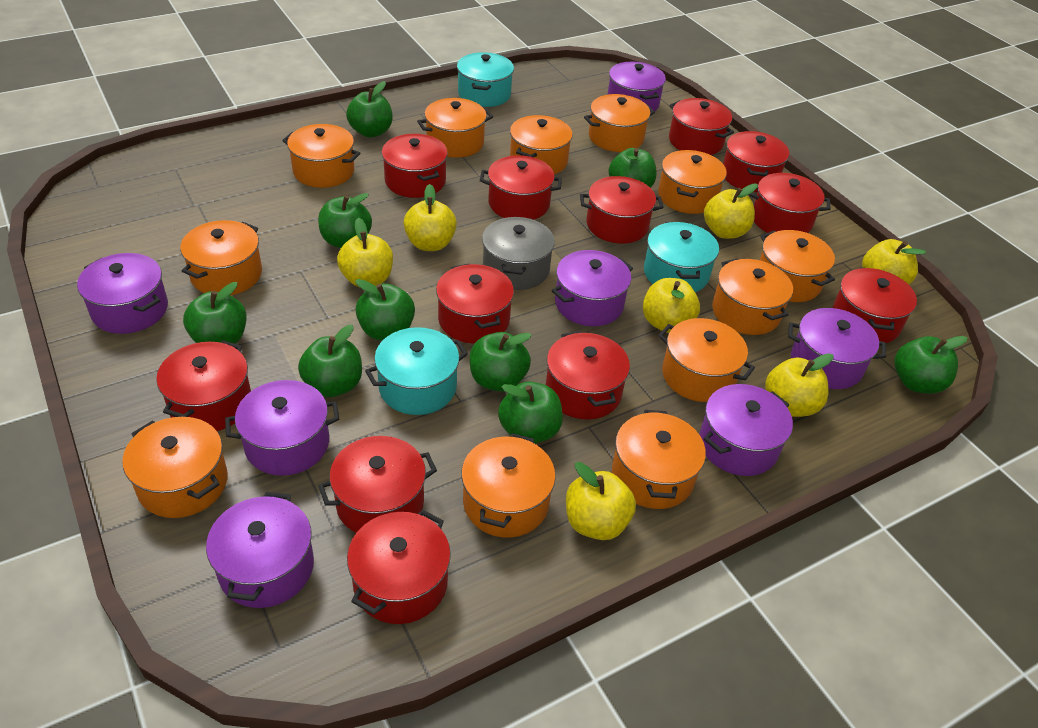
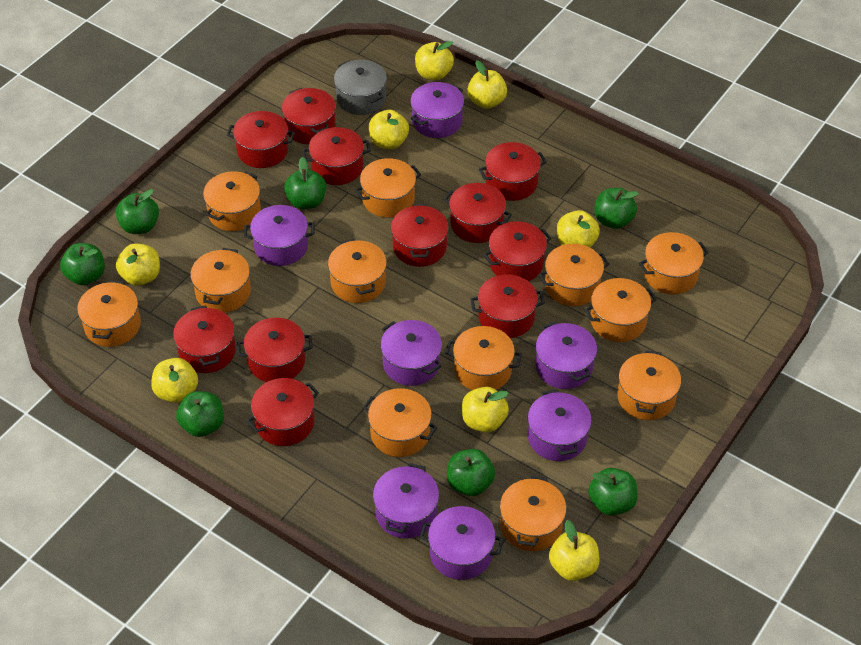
green apple: [183,282,247,344] [298,325,362,397] [318,193,372,248] [346,81,393,137] [355,279,415,340] [470,332,532,392] [498,381,563,444] [608,148,656,188] [894,336,968,394] = 9 -> [60,243,105,285] [116,189,159,234] [176,391,224,437] [284,157,326,209] [447,449,495,496] [588,468,638,516] [595,188,639,229] = 7
red pot: [156,340,251,431] [318,436,437,533] [347,510,451,624] [382,134,448,198] [436,264,514,343] [480,155,562,220] [546,331,630,420] [580,176,664,244] [669,98,734,155] [723,131,789,192] [749,173,830,233] [832,267,917,343] = 12 -> [173,305,236,373] [227,111,295,168] [237,318,313,382] [247,378,319,446] [282,88,336,144] [302,127,371,185] [391,204,449,267] [444,183,512,243] [470,274,545,338] [479,142,547,201] [484,221,552,281] = 11
turquoise pot: [365,327,468,415] [457,52,514,107] [644,222,719,292] = 3 -> none = 0
yellow apple: [337,218,393,287] [403,184,457,251] [566,462,636,540] [643,278,700,333] [704,184,758,239] [765,353,833,417] [862,239,926,285] = 7 -> [116,243,160,286] [151,358,198,403] [369,110,409,149] [415,41,454,80] [462,387,509,433] [467,60,507,109] [549,520,599,581] [557,210,600,247] = 8

